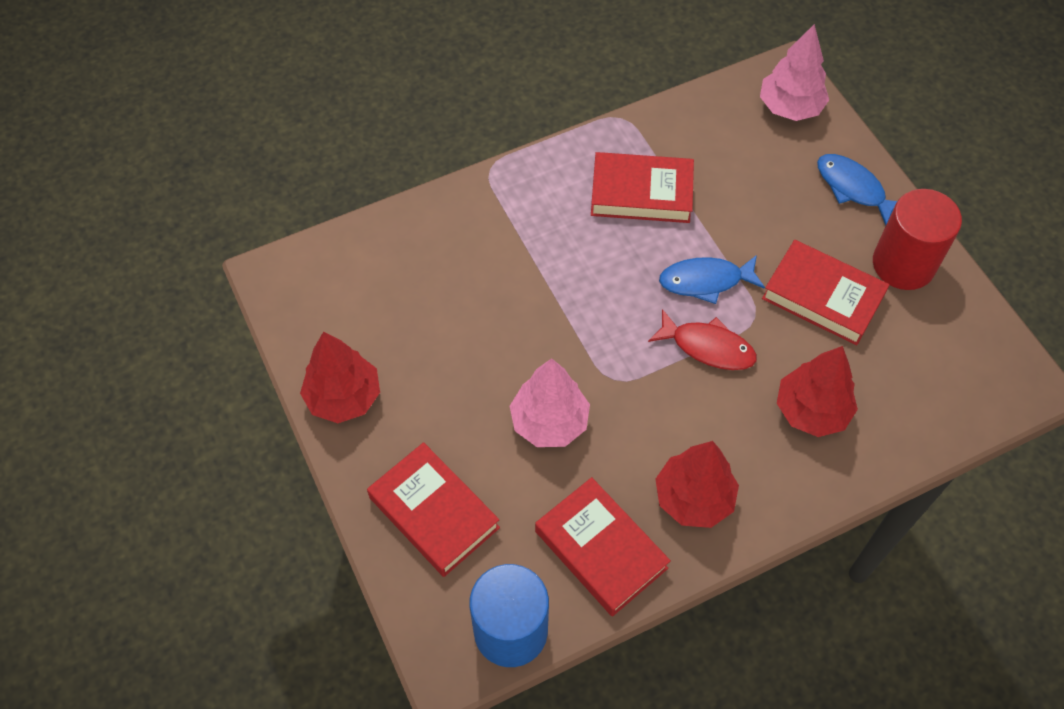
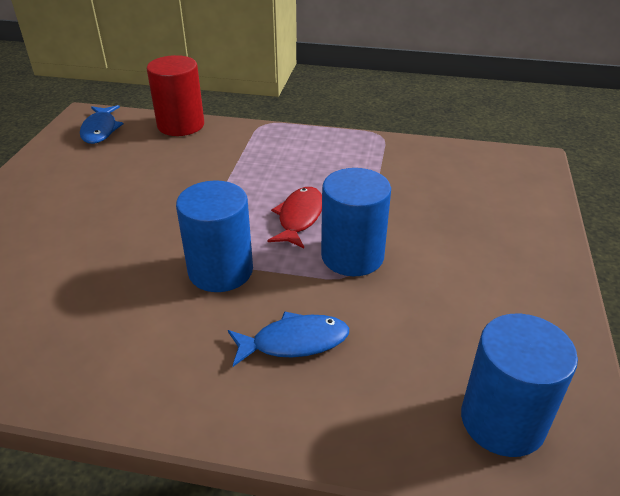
blue cylinder: [469,564,549,667] = 1 -> [176,180,253,292] [321,168,391,276] [461,314,578,457] = 3
pink tree: [509,358,590,447] [760,24,829,121] = 2 -> none = 0
red book: [367,442,500,577] [535,477,671,617] [591,152,694,223] [762,240,889,345] = 4 -> none = 0
red tree: [300,332,380,423] [655,441,739,528] [777,346,858,437] = 3 -> none = 0

